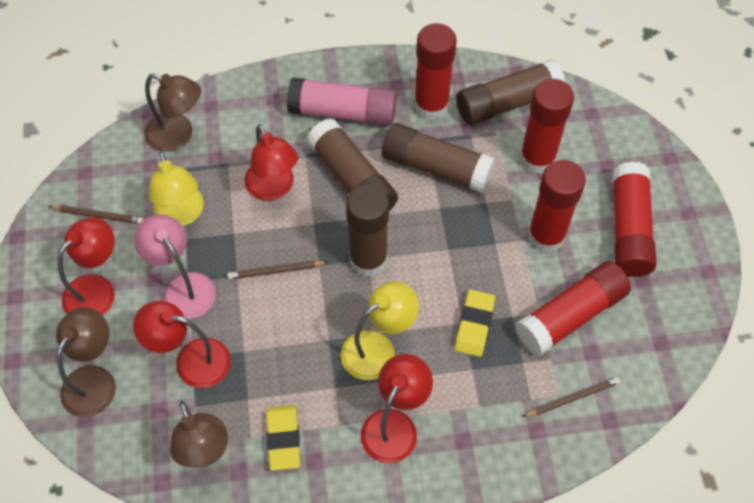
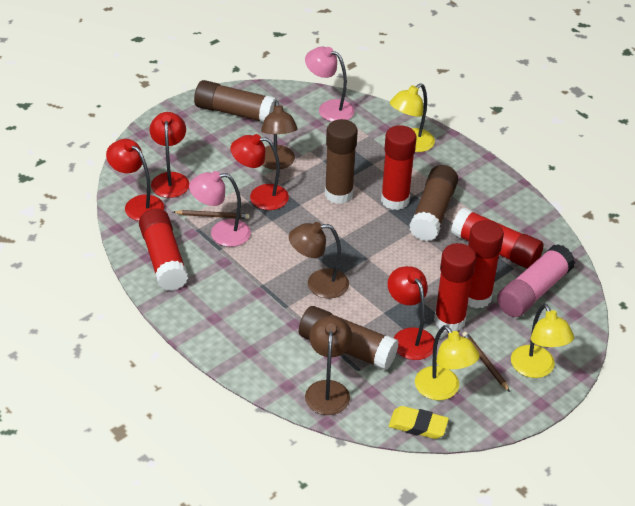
brown pencil: [48,205,143,224] [227,261,328,279] [522,377,620,417] = 3 -> [173,210,250,219] [462,332,510,392] = 2
pink lamp: [134,214,216,319] = 1 -> [189,171,251,247] [305,47,355,122] = 2
yellow eraser: [266,405,300,471] [455,290,495,357] = 2 -> [389,406,449,439] = 1
yellow lamp: [148,151,204,226] [341,281,419,380] = 2 -> [390,83,435,152] [415,325,480,400] [511,304,574,378] = 3

